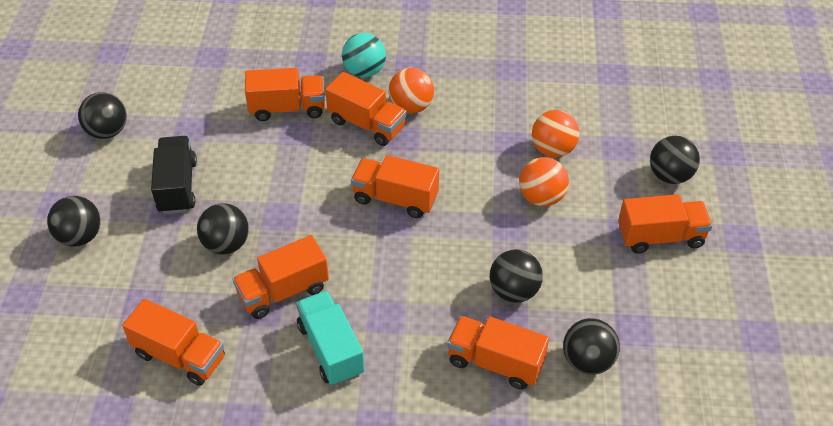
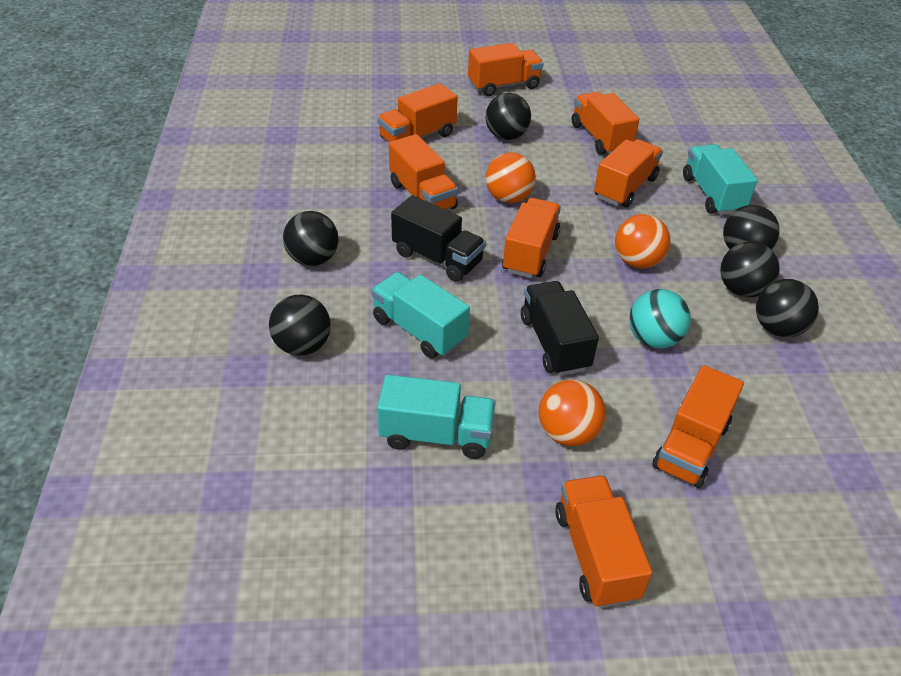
black truck: [151,136,197,214] = 1 -> [391,195,486,282] [521,281,599,376] = 2
orange truck: [122,299,225,386] [233,235,329,319] [245,68,325,121] [325,72,407,146] [351,155,439,218] [447,316,549,390] [618,194,713,254] = 7 -> [377,83,458,142] [389,134,458,210] [468,43,544,96] [502,198,561,278] [555,475,652,608] [571,91,639,155] [594,139,663,208] [652,365,744,488] = 8
turquoise truck: [296,291,365,386] = 1 -> [371,272,470,359] [377,375,496,459] [683,144,757,215] = 3

